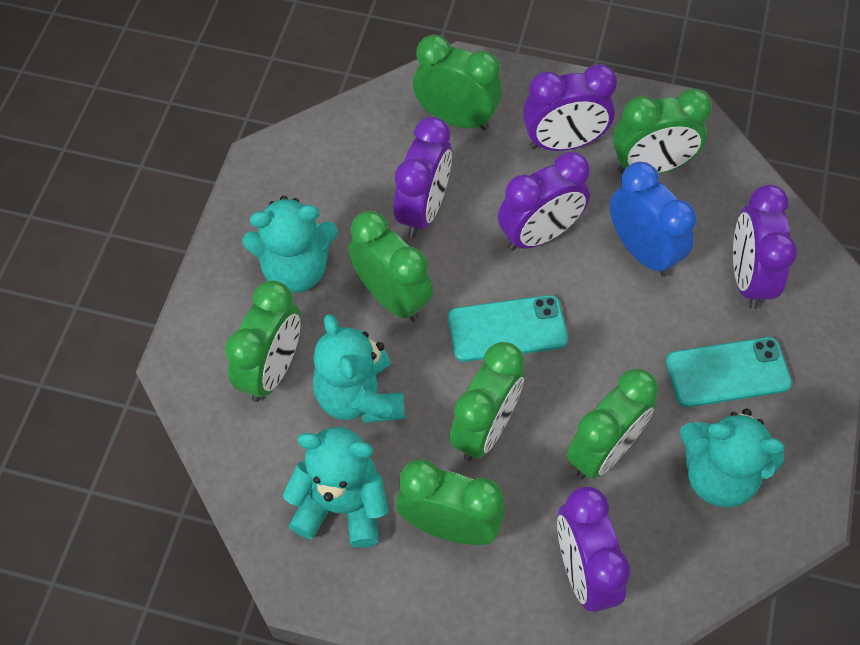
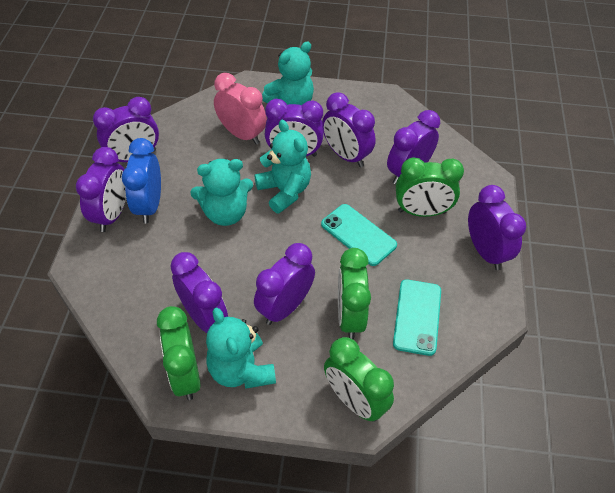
green clock: [225,281,301,402] [348,211,433,322] [396,459,505,545] [413,35,502,131] [449,342,525,461] [566,368,659,479] [613,88,712,174] = 7 -> [157,306,201,400] [324,337,394,422] [338,248,371,339] [396,157,464,217] = 4
pink clock: none = 0 -> [214,73,267,144] = 1
purple clock: [394,117,452,238] [498,151,590,251] [523,64,617,151] [557,486,630,612] [733,184,797,309] = 5 -> [76,147,126,232] [93,97,159,163] [170,252,228,333] [254,243,315,325] [265,99,324,157] [322,92,376,167] [387,110,440,185] [468,185,526,270] = 8

